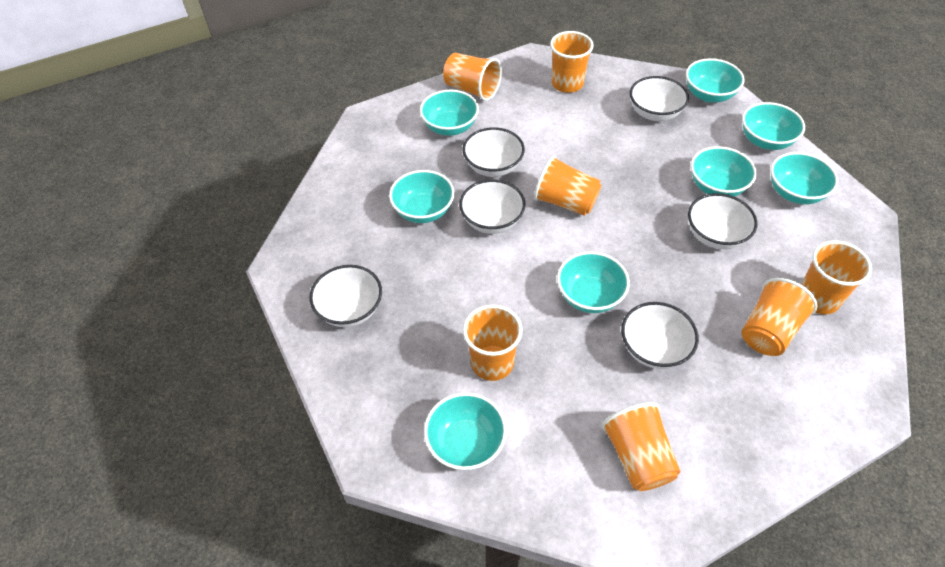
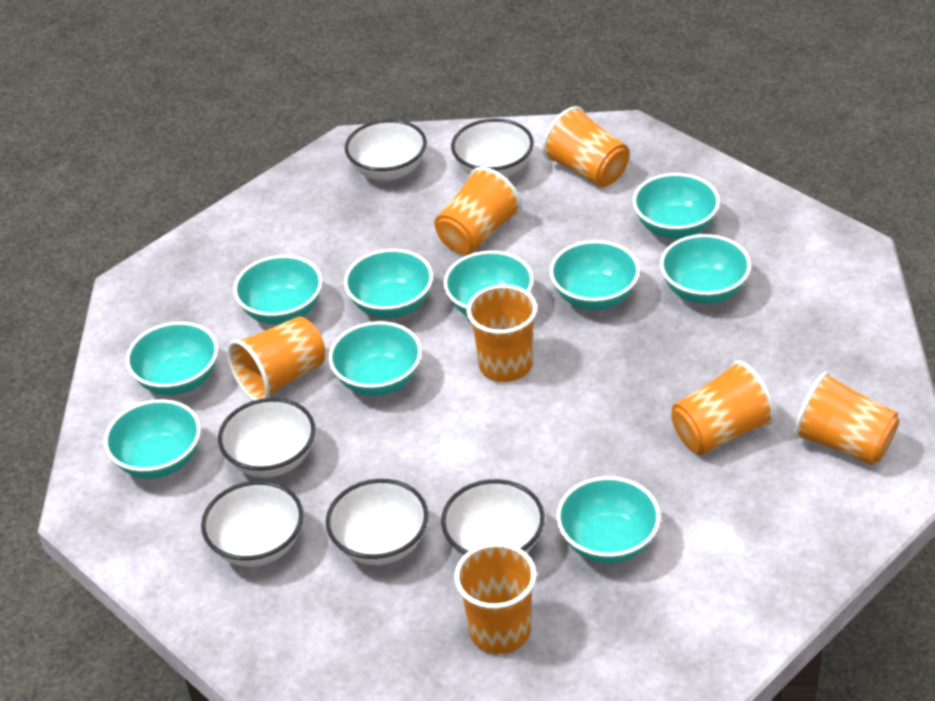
turquoise bowl: [389,170,454,223] [420,90,479,136] [424,393,507,470] [557,251,630,313] [686,58,745,102] [691,146,757,196] [742,102,805,150] [771,152,838,204] = 8 -> [104,399,201,479] [126,322,218,395] [233,255,323,324] [329,321,422,396] [344,249,433,318] [444,251,534,316] [550,240,640,310] [556,476,661,564] [633,173,720,239] [660,234,751,304] = 10

